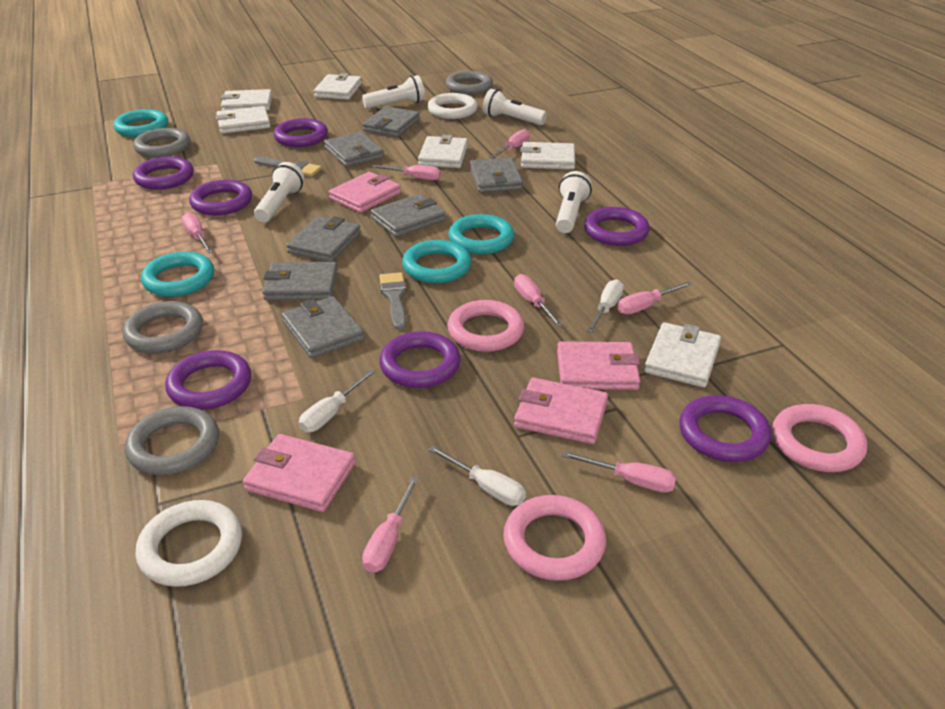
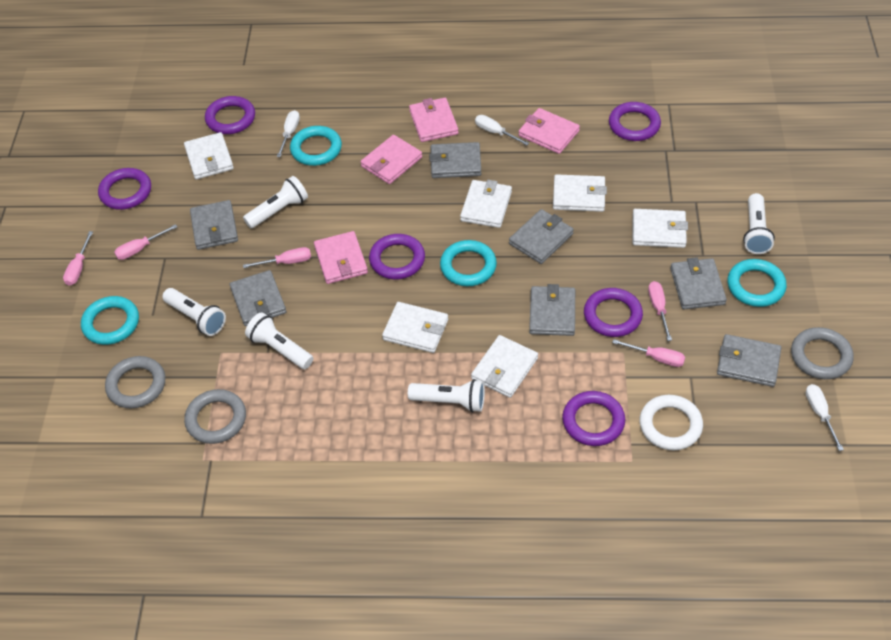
grey brush: [254,156,322,176] [379,272,406,330] = 2 -> none = 0
grey ring: [122,301,203,353] [125,406,219,475] [133,128,190,158] [446,71,493,95] = 4 -> [105,356,166,408] [184,389,246,444] [791,327,854,379] = 3
pink ring: [447,300,524,352] [503,495,606,581] [772,404,867,472] = 3 -> none = 0
pink screwdriver: [181,212,213,253] [362,476,419,573] [372,165,441,180] [489,129,530,159] [514,274,563,327] [561,451,676,493] [618,281,692,314] = 7 -> [63,231,93,286] [114,224,177,260] [243,247,311,268] [612,339,685,367] [648,281,672,341] = 5
purple ring: [133,156,194,190] [165,350,251,410] [189,180,252,215] [274,118,328,147] [379,331,461,388] [584,207,650,246] [679,395,771,462] = 7 -> [98,168,151,210] [205,96,255,134] [369,234,425,280] [562,391,625,446] [584,288,643,337] [609,102,661,141] = 6
white flashlight: [254,162,305,223] [362,75,425,109] [483,89,547,125] [556,171,592,233] = 4 -> [162,288,226,336] [243,176,308,228] [245,312,313,369] [408,379,485,412] [743,193,775,254] = 5
white ring: [135,500,242,587] [427,93,478,119] = 2 -> [640,395,703,450] = 1

